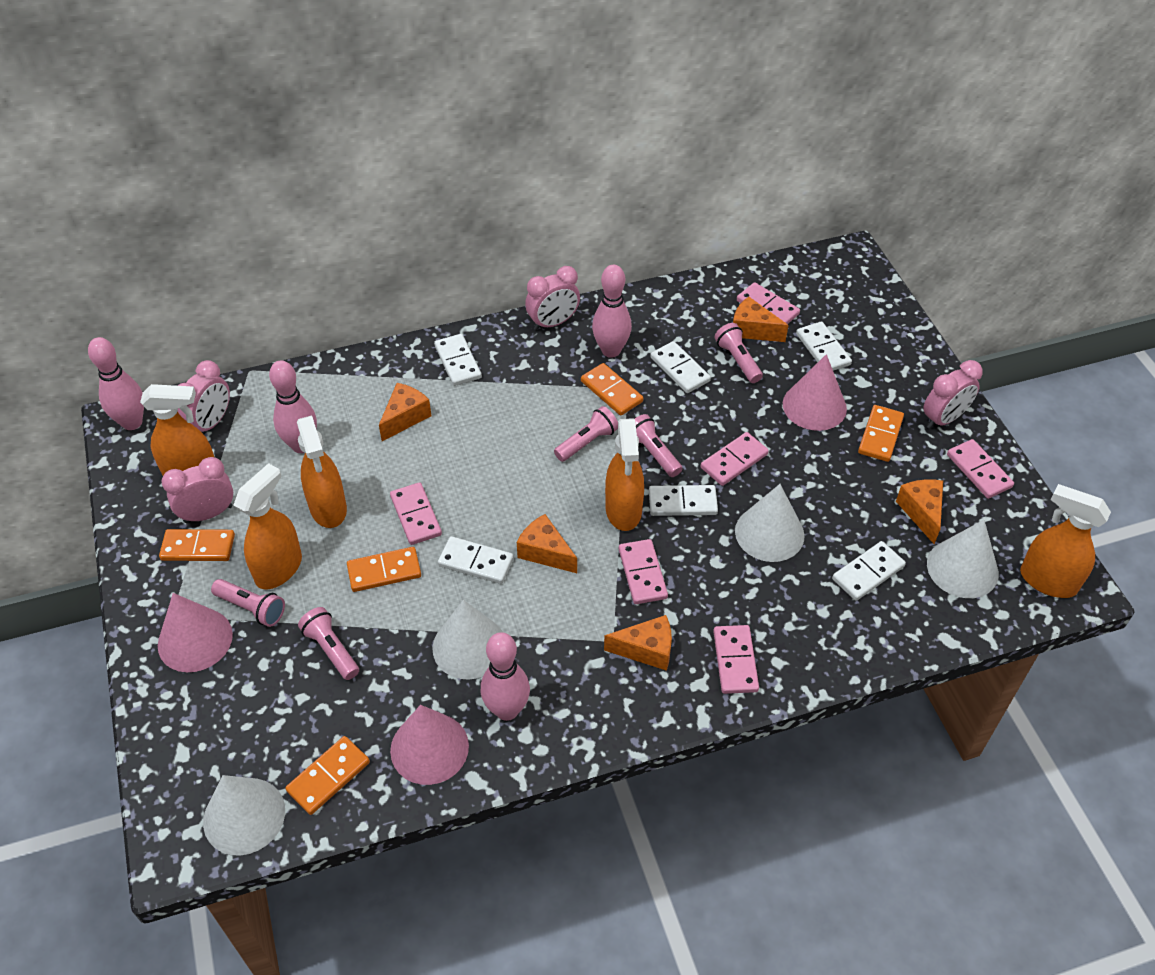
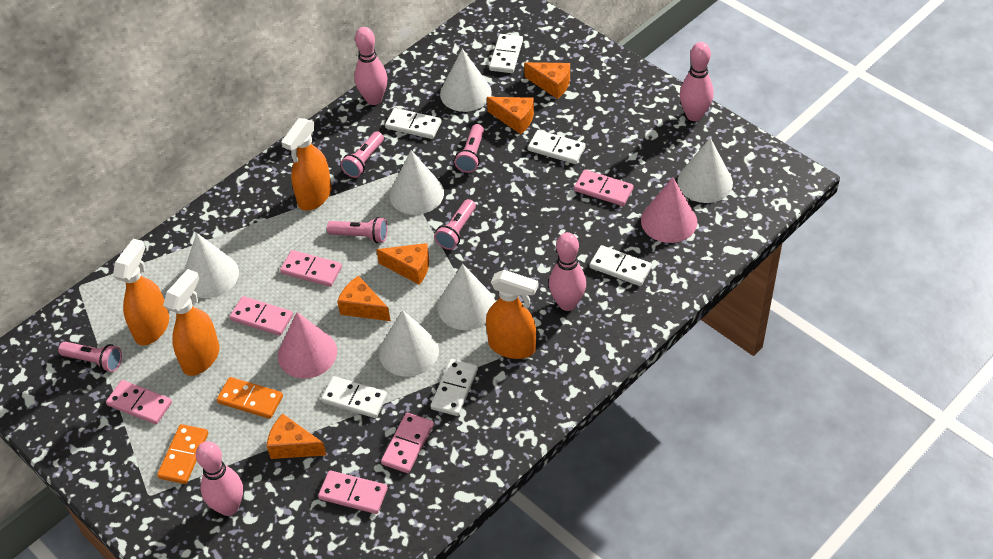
orange domino: [159,529,235,561] [285,736,370,815] [347,547,421,592] [581,363,643,416] [858,405,904,462] = 5 -> [157,424,208,484] [217,377,283,419] = 2
orange spray bottle: [140,384,214,475] [234,463,302,590] [297,415,347,528] [605,418,644,531] [1020,484,1111,598] = 5 -> [113,239,169,346] [163,269,220,376] [281,118,332,211] [486,270,538,359] = 4
pink clock: [161,457,233,523] [178,360,230,432] [525,266,580,330] [923,360,983,429] = 4 -> none = 0
pink cone: [158,593,233,672] [390,705,469,785] [783,354,847,431] = 3 -> [278,312,337,379] [641,177,697,243] = 2
white cone: [203,775,285,856] [432,600,503,680] [735,484,805,562] [927,520,999,598] = 4 -> [183,233,239,298] [379,310,439,377] [390,150,444,215] [437,264,495,330] [440,48,492,112] [677,138,733,203] = 6

